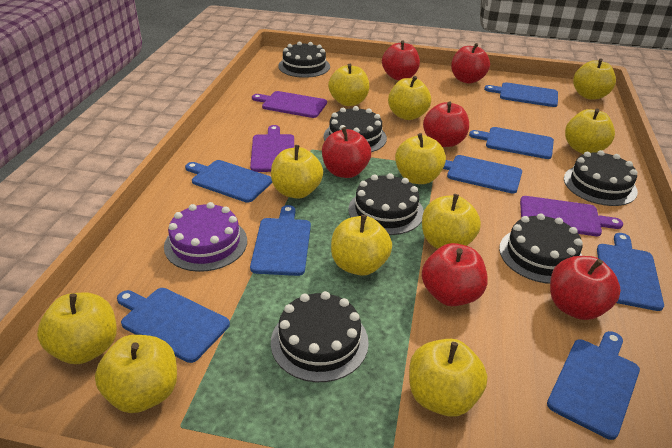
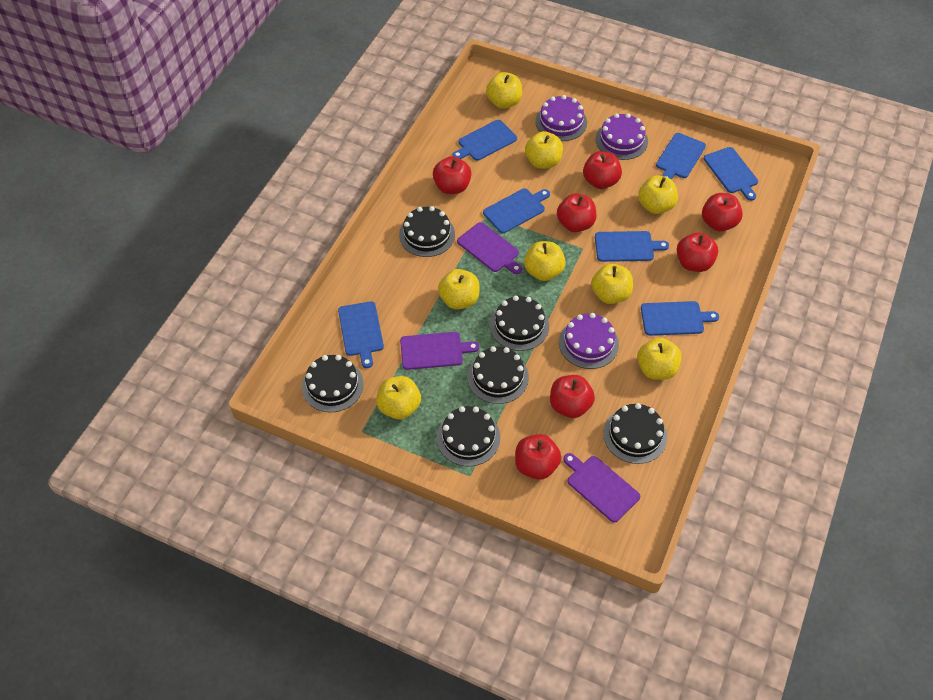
blue cutting board: [117,288,230,363] [185,160,272,203] [250,205,311,276] [443,155,522,194] [469,127,554,159] [484,82,558,107] [547,331,640,440] [597,233,664,311] = 8 -> [338,301,384,368] [453,120,517,161] [483,188,550,233] [595,231,669,262] [641,301,719,336] [656,133,706,180] [704,147,758,201] = 7
purple cake: [164,202,247,272] = 1 -> [535,95,587,141] [559,313,619,369] [595,113,648,160] = 3
red apple: [322,127,371,178] [382,41,420,80] [422,243,488,306] [423,101,469,147] [451,43,490,84] [550,256,621,320] = 6 -> [433,156,471,194] [515,434,561,480] [550,375,595,418] [557,193,596,232] [583,151,622,189] [677,232,718,272] [702,193,743,232] = 7
yellow apple: [37,292,117,364] [95,335,177,413] [271,145,323,199] [328,64,369,106] [331,215,392,276] [388,76,431,120] [395,133,446,184] [409,339,487,417] [422,194,481,249] [565,108,615,154] [573,59,616,99] = 11 -> [376,376,421,420] [438,269,480,309] [486,72,522,109] [524,241,566,281] [525,131,563,169] [591,264,633,304] [637,338,682,380] [638,175,678,214] = 8

